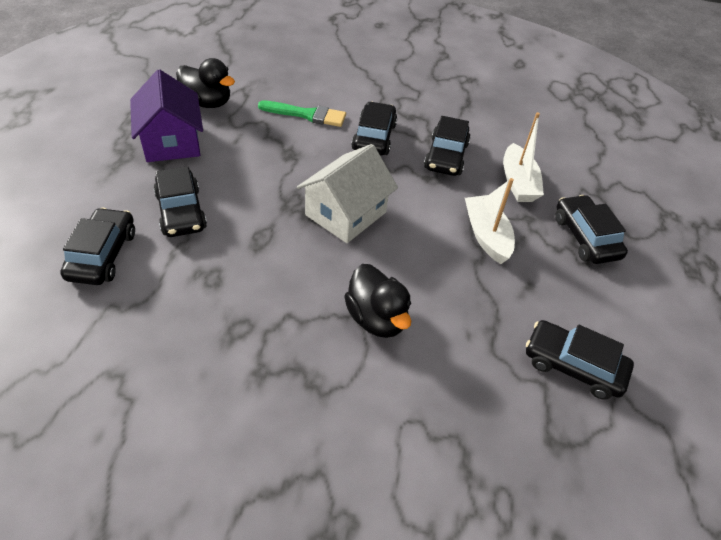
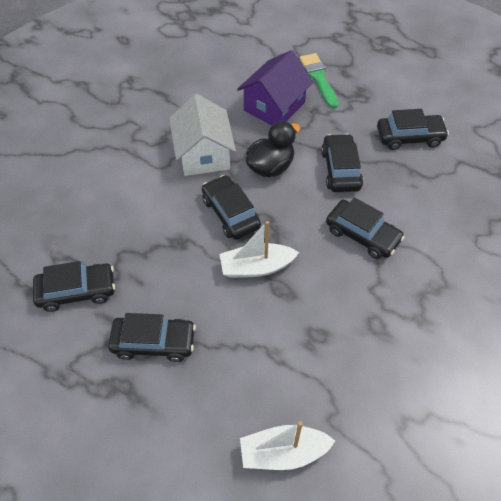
black duck: [176,58,235,108] [344,264,411,338] = 2 -> [246,121,301,177] = 1

